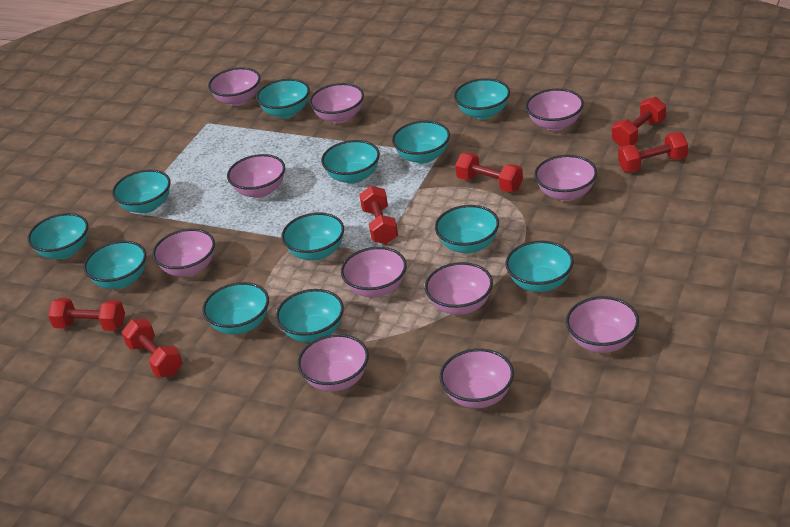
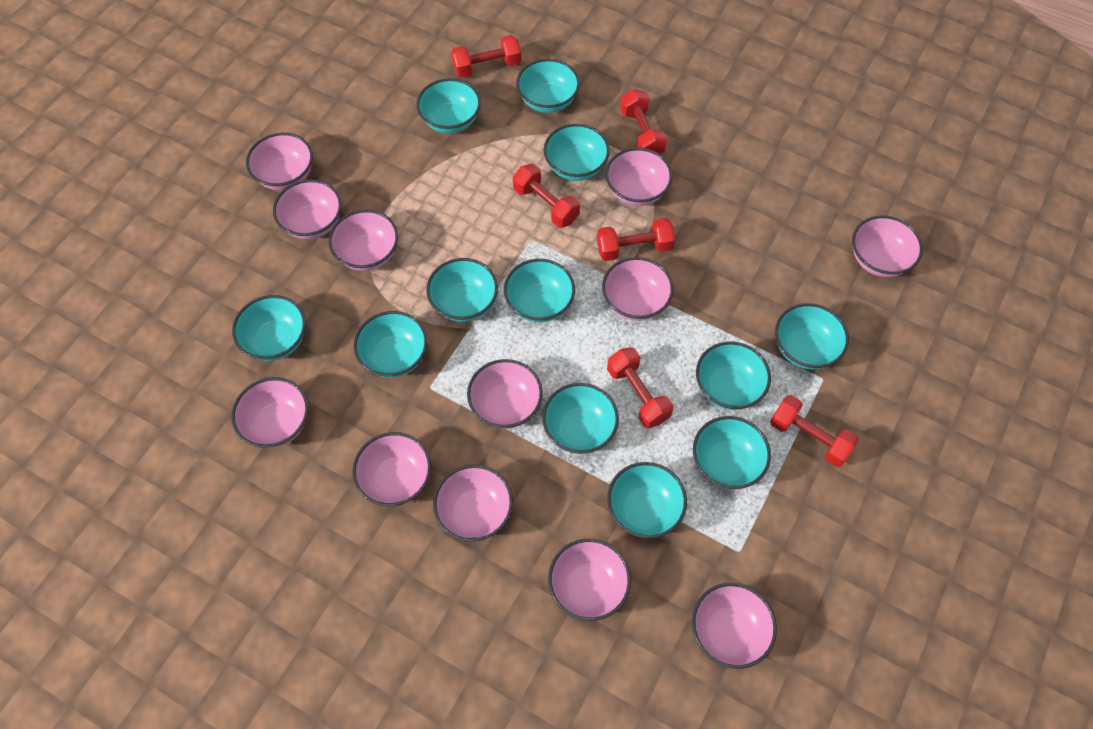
pink bowl: [152,229,215,277] [208,67,260,106] [227,154,285,198] [297,334,369,392] [310,83,364,123] [341,247,407,297] [425,262,493,315] [439,349,514,408] [526,89,584,131] [534,155,597,201] [566,296,639,353] = 11 -> [232,377,308,448] [246,133,313,190] [273,179,342,239] [329,210,398,271] [352,432,431,506] [433,465,513,542] [467,359,543,429] [548,539,631,621] [602,257,674,321] [605,148,672,206] [692,583,777,669] [852,215,923,277] = 12

